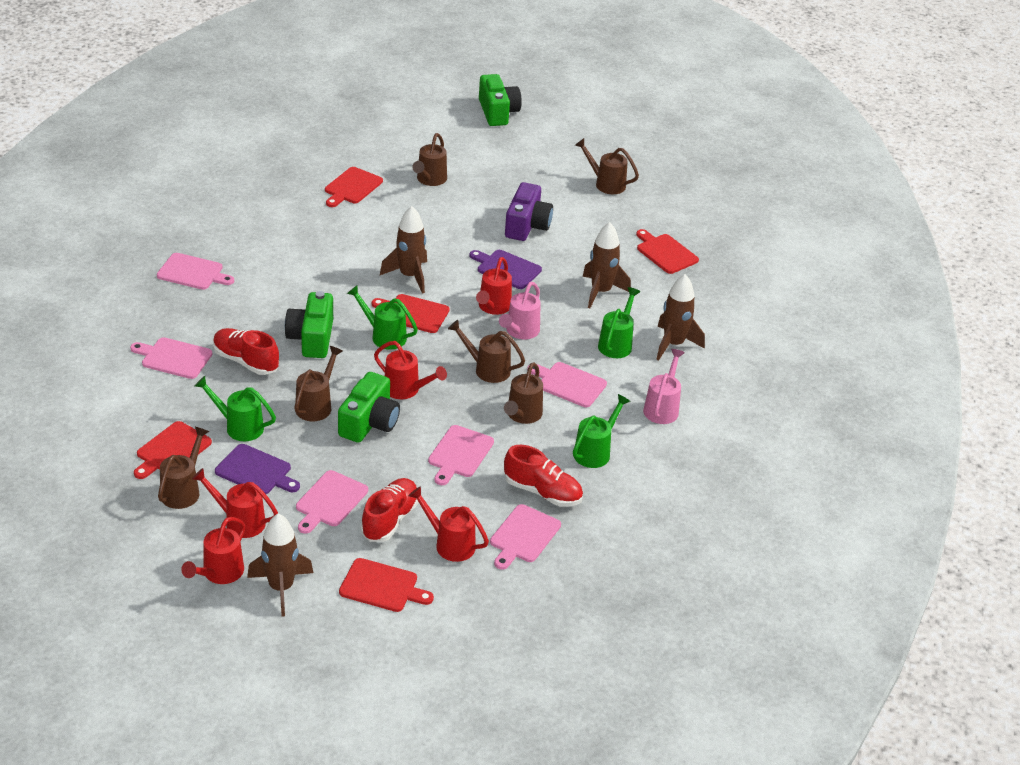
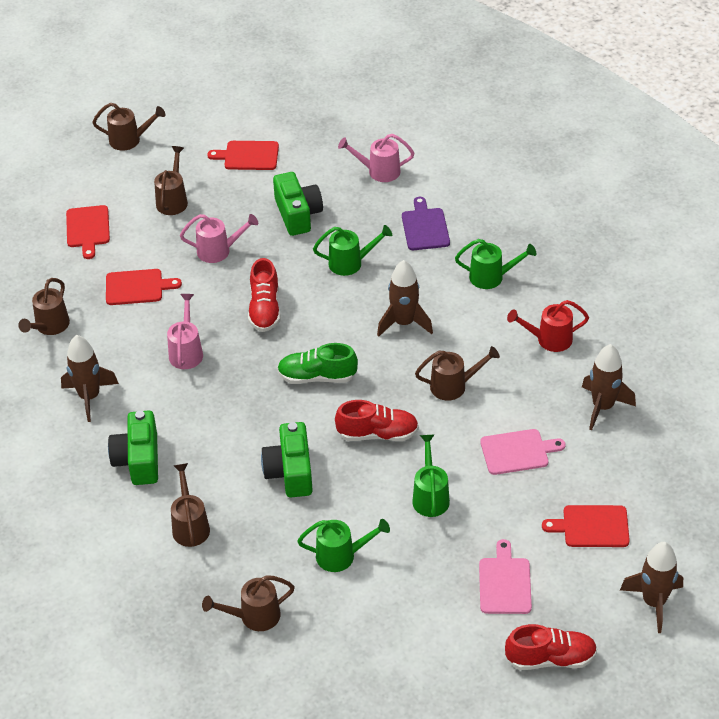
green shoe: none = 0 -> [277,343,358,384] = 1
pink cutting board: [130,337,212,379] [157,253,234,290] [296,470,368,534] [428,425,494,485] [490,504,561,570] [527,362,607,407] = 6 -> [479,539,532,614] [480,429,565,475] = 2
pink watering can: [499,282,541,339] [643,349,685,424] = 2 -> [167,294,203,369] [180,214,258,263] [338,134,414,182] = 3
purple camera: [505,182,553,241] = 1 -> none = 0
purple cutting board: [215,444,300,494] [469,250,542,289] = 2 -> [402,197,450,250] = 1
red cutting board: [134,421,212,479] [325,167,383,207] [339,558,434,612] [372,294,450,333] [636,229,699,274] = 5 -> [66,205,110,259] [106,269,182,305] [207,141,279,170] [542,505,630,547] = 4
red watering can: [181,517,245,584] [192,468,278,538] [374,341,447,399] [408,486,489,562] [476,257,512,315] = 5 -> [507,300,589,352] = 1

